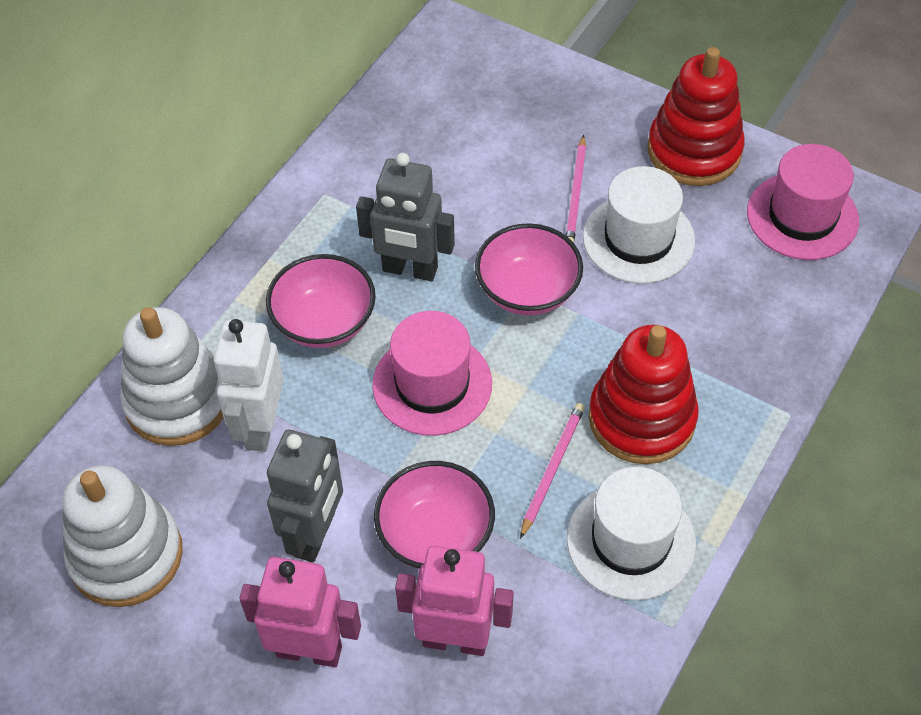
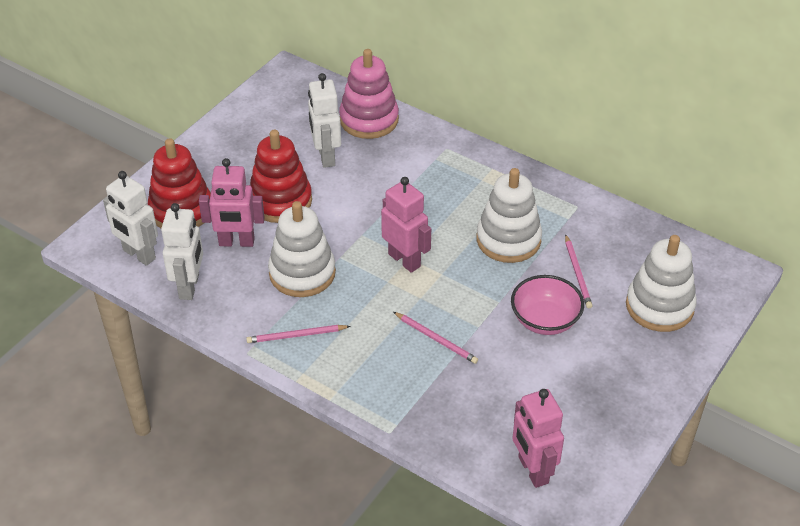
grey robot: [267,430,343,562] [356,153,455,281] = 2 -> none = 0
pink bowl: [266,254,376,348] [374,461,495,569] [475,223,583,316] = 3 -> [511,275,584,335] = 1
pink hat: [372,311,492,436] [747,144,859,260] = 2 -> none = 0
pink pencil: [520,403,585,539] [566,135,586,243] = 2 -> [246,325,350,343] [394,312,478,364] [565,234,593,308] = 3
pink robot: [239,557,361,667] [395,546,514,656] = 2 -> [199,158,265,247] [381,177,431,273] [512,389,564,488] = 3
pink stacking toy: none = 0 -> [339,49,399,139] = 1
white hat: [567,467,696,601] [583,166,695,284] = 2 -> none = 0
white robot: [213,319,284,452] = 1 -> [103,171,158,266] [161,203,203,300] [308,73,341,168] = 3
white stacking toy: [63,465,183,607] [120,307,224,446] = 2 -> [268,201,336,297] [476,168,542,263] [626,235,697,332] = 3

